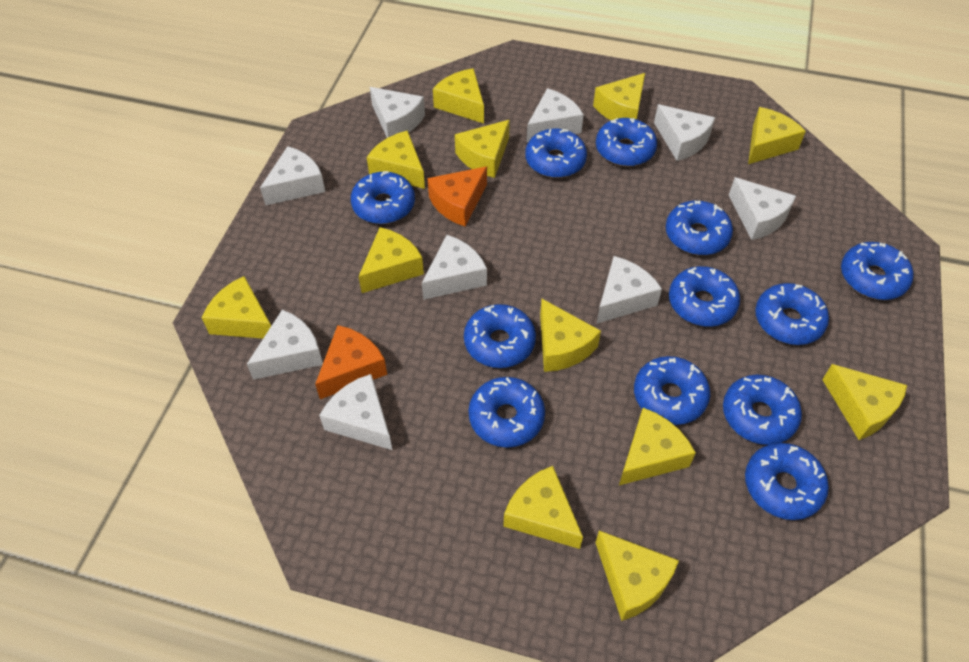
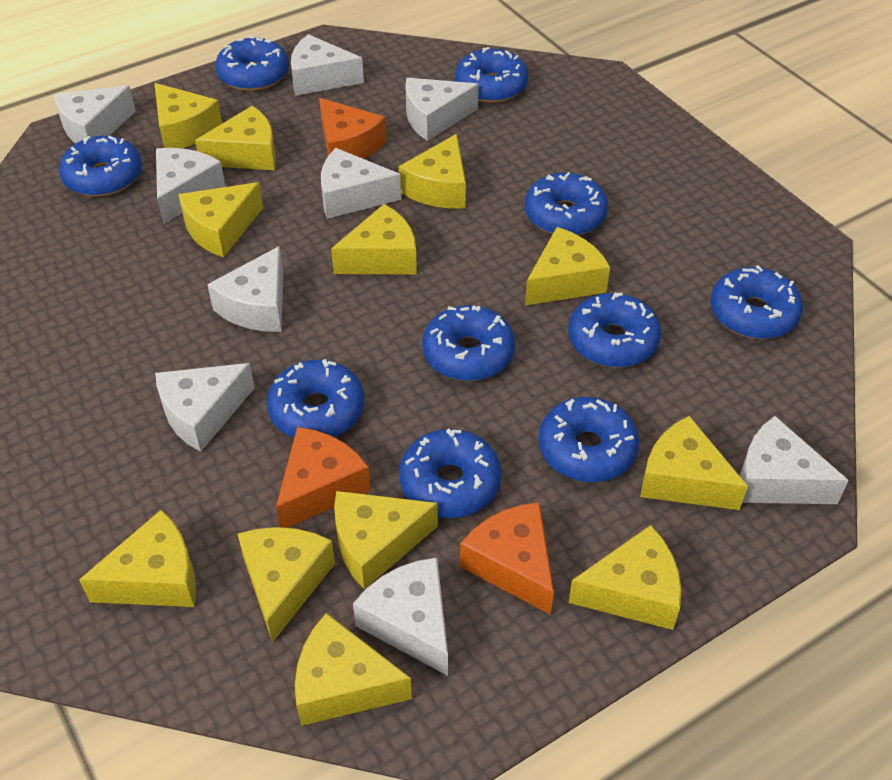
blue donut: [351,171,415,224] [464,304,536,368] [469,377,545,448] [525,129,587,178] [596,118,657,166] [634,356,710,425] [666,200,733,255] [669,266,740,327] [723,375,802,445] [745,443,829,520] [755,283,829,345] [841,242,913,300] = 12 -> [59,136,142,197] [215,35,289,91] [267,359,364,438] [399,429,502,518] [422,305,515,381] [455,47,528,103] [525,172,608,235] [539,397,639,482] [568,293,661,368] [710,265,803,339] = 10
orange cheese: [315,325,387,399] [427,166,487,226] = 2 -> [276,427,371,528] [319,98,386,159] [460,502,554,615] = 3

